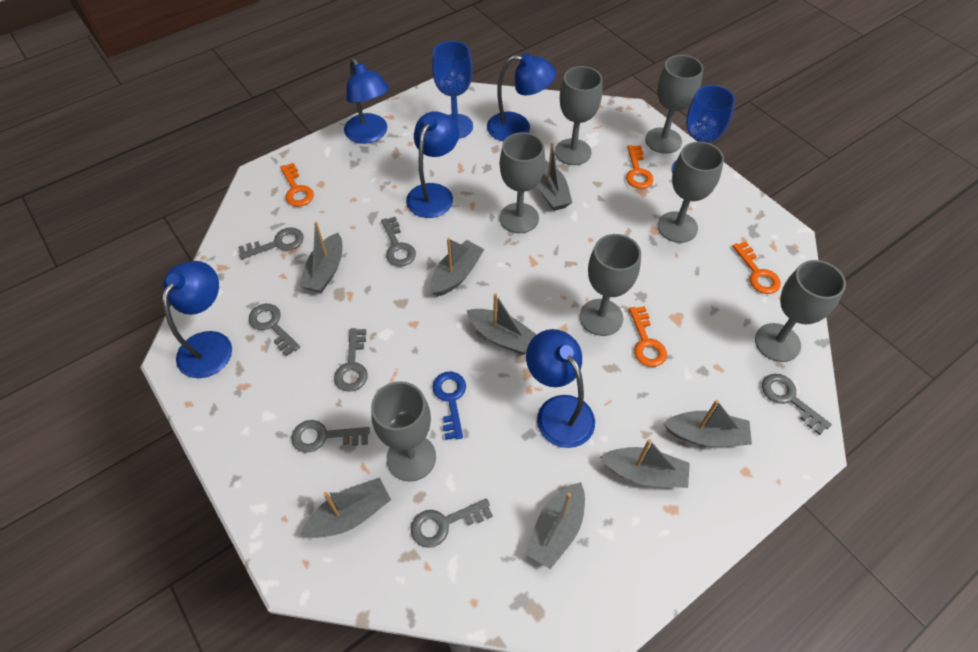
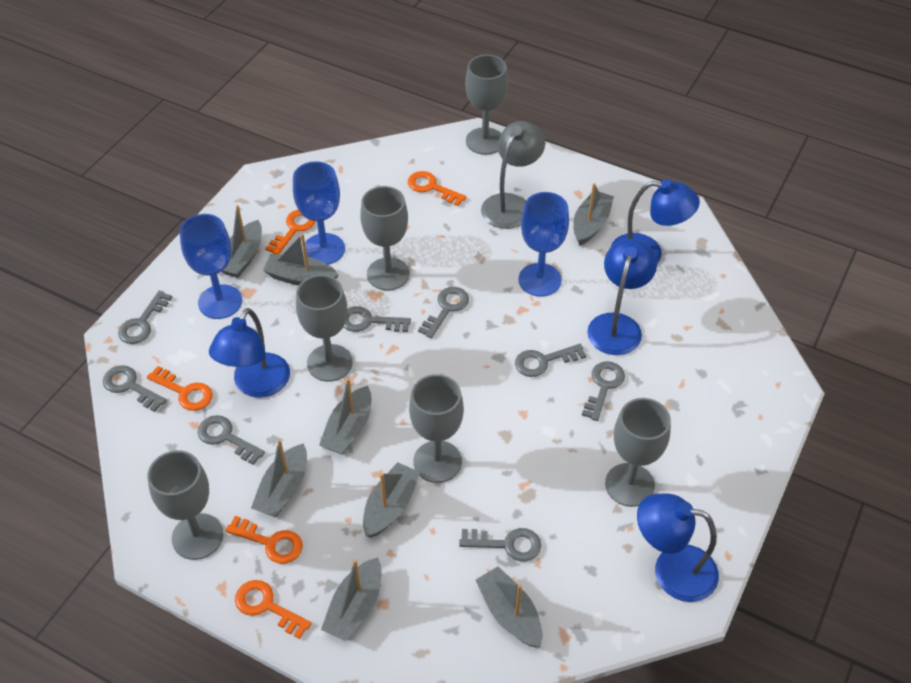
blue goblet: [432,41,473,139] [672,85,735,173] = 2 -> [180,214,242,319] [293,161,345,265] [518,192,569,297] = 3
blue key: [432,372,466,440] = 1 -> none = 0
blue lamp: [162,261,232,378] [344,58,389,144] [406,111,459,218] [487,53,556,141] [526,329,595,448] = 5 -> [209,308,290,398] [587,239,657,355] [611,179,700,264] [637,494,719,602] = 4
grey goblet: [371,381,436,482] [500,132,545,233] [555,66,603,165] [580,234,641,336] [645,55,703,154] [658,141,724,243] [755,260,846,362] = 7 -> [148,450,223,560] [296,275,353,382] [360,186,410,291] [409,374,464,483] [465,55,508,155] [605,398,671,507] = 6
grey key: [238,227,304,259] [249,304,300,356] [291,420,370,453] [334,328,368,392] [381,217,416,266] [411,498,493,548] [762,374,832,435] = 7 -> [103,365,167,412] [118,291,172,344] [197,415,265,465] [344,306,411,332] [418,287,469,338] [459,528,541,562] [515,344,586,377] [582,361,625,421] = 8
grey lamp: none = 0 -> [481,121,545,229] = 1
orange key: [280,163,314,206] [626,145,654,189] [629,306,667,367] [732,241,781,294] = 4 -> [147,366,213,411] [225,516,303,564] [235,580,312,639] [265,210,316,255] [408,171,467,206] = 5

